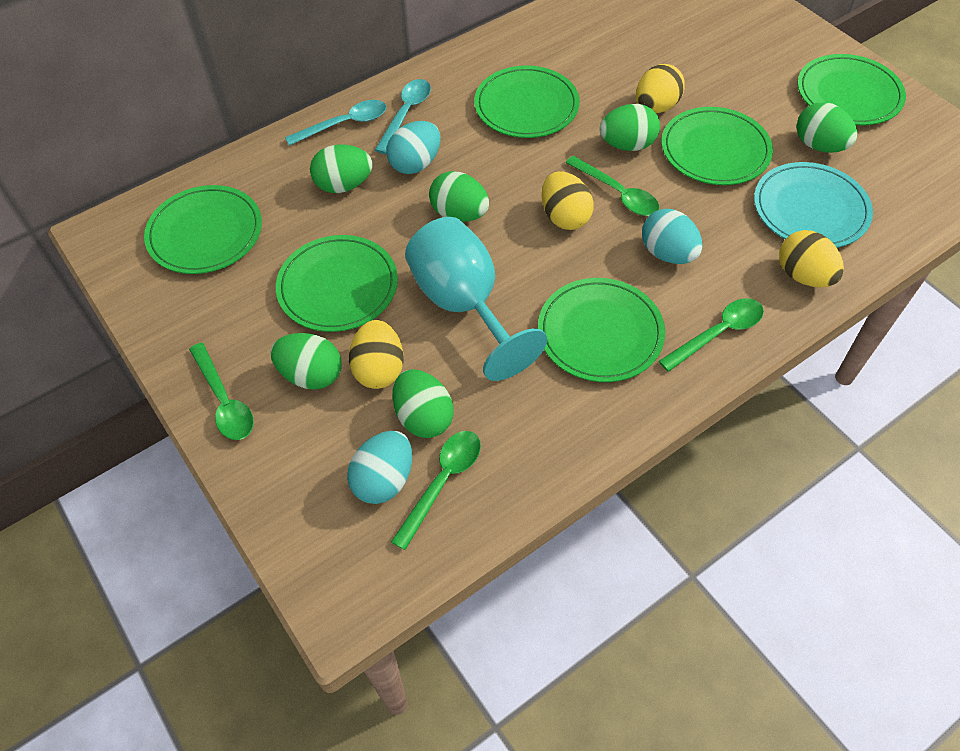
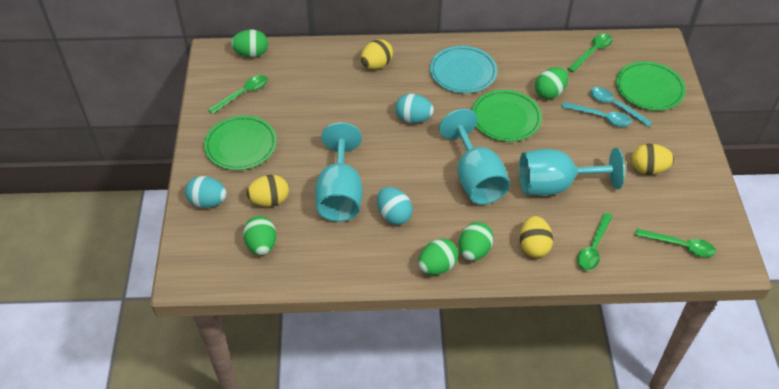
green egg: [271,333,342,390] [310,144,373,193] [393,369,454,438] [429,171,489,222] [600,104,660,151] [796,102,857,153] = 6 -> [231,30,268,57] [243,216,276,255] [418,239,458,275] [459,222,494,261] [535,67,568,99] = 5
green plate: [144,185,262,274] [276,235,398,332] [474,65,580,138] [538,278,665,382] [661,107,773,185] [797,54,906,125] = 6 -> [204,115,277,170] [472,90,542,142] [616,61,686,111] = 3
turquoise goblet: [405,217,547,381] = 1 -> [315,123,363,222] [439,109,510,205] [519,148,625,196] = 3

